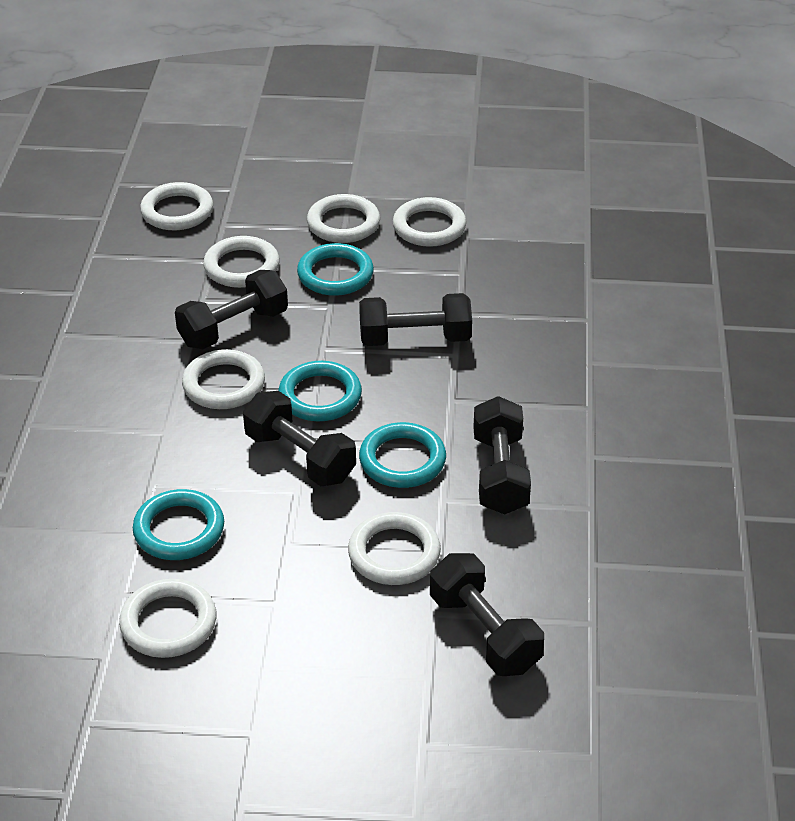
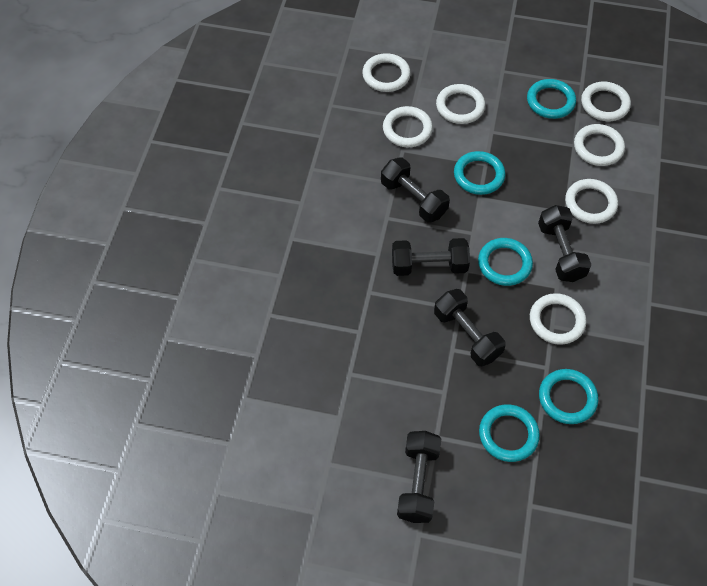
turquoise ring: [133,489,224,560] [278,361,362,421] [297,243,374,296] [359,422,446,488] = 4 -> [454,151,505,195] [478,238,533,286] [479,404,540,462] [527,79,576,119] [539,369,598,424] = 5

